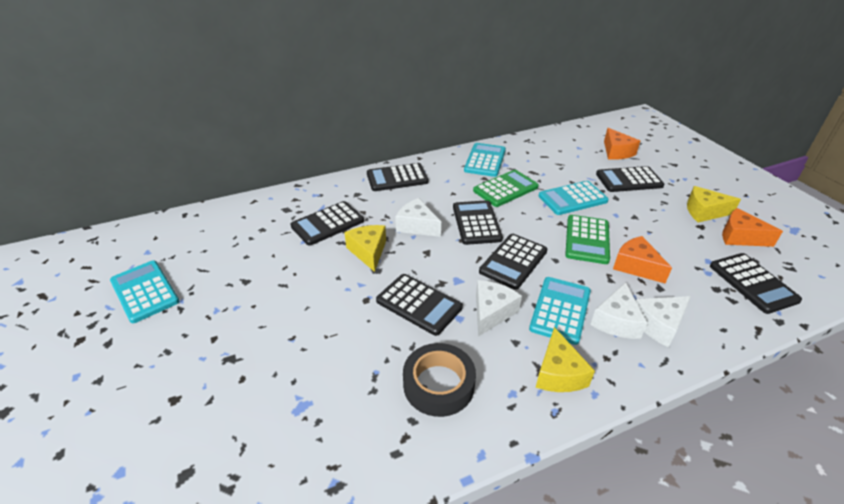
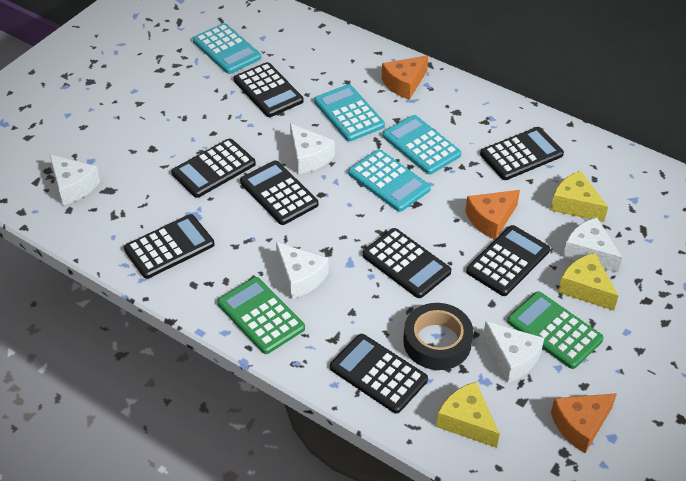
black calculator: [291,201,364,246] [367,163,428,191] [376,274,463,336] [453,200,503,245] [479,234,547,290] [596,166,664,192] [710,253,802,314] = 7 -> [124,214,215,279] [171,138,256,198] [234,62,304,117] [240,160,318,225] [330,334,428,414] [362,228,451,298] [466,225,550,296] [480,127,564,180] = 8
white cheese: [395,198,441,237] [476,280,522,337] [590,282,648,339] [636,296,691,347] = 4 -> [49,154,100,205] [276,242,329,299] [290,124,335,174] [483,321,544,383] [563,217,622,273] = 5

